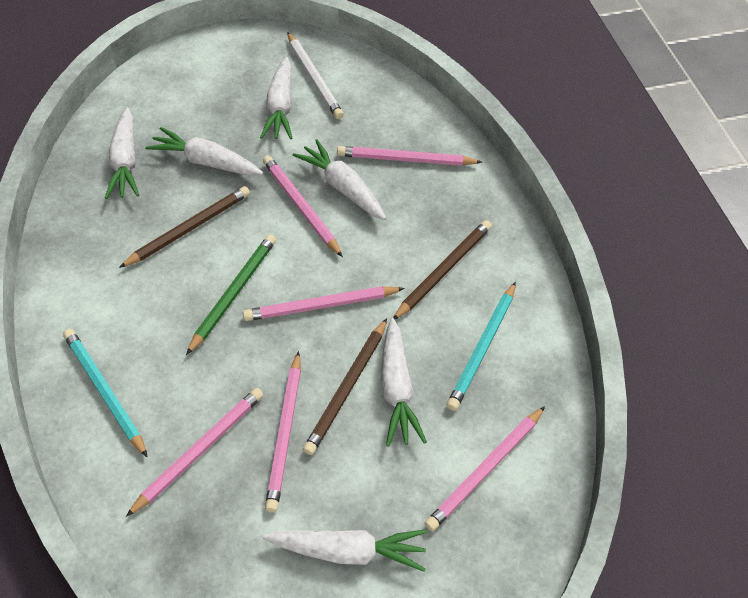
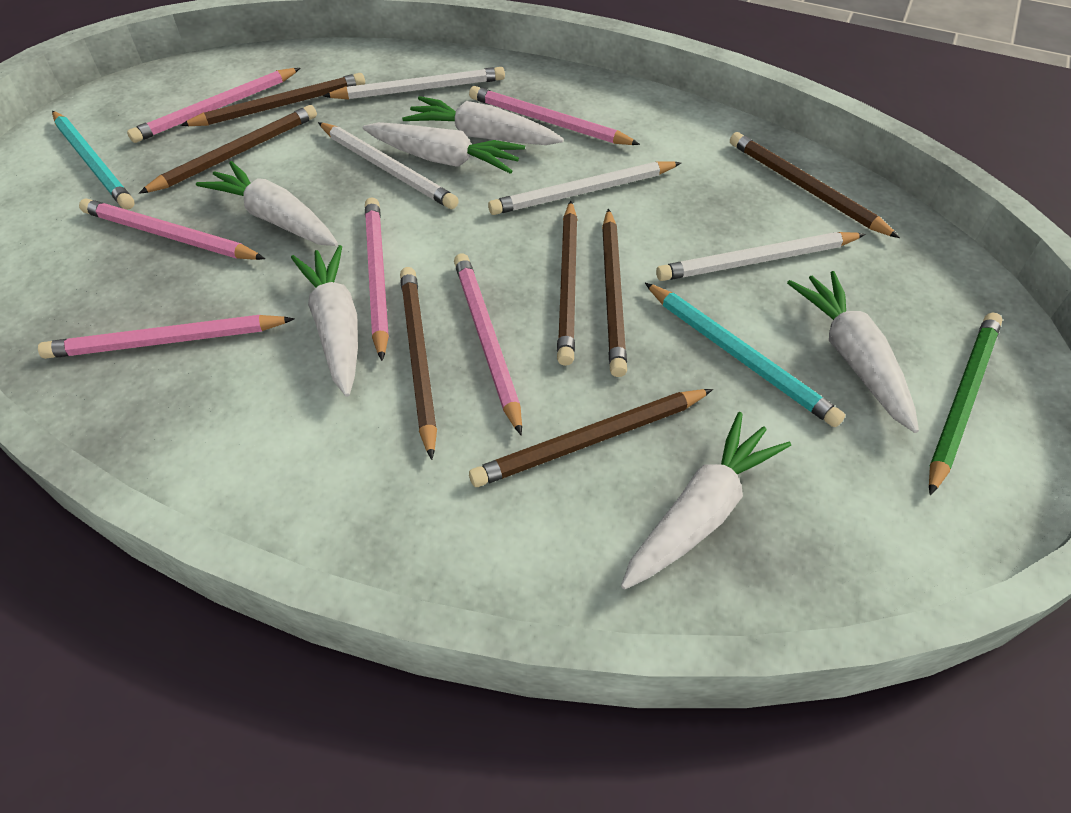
brown pencil: [119,186,250,268] [303,318,387,455] [393,220,492,320] = 3 -> [139,105,317,194] [180,73,365,126] [400,267,437,460] [469,389,713,487] [557,201,578,366] [602,208,627,377] [730,132,900,238] = 7
white pencil: [287,32,344,119] = 1 -> [318,122,459,209] [323,67,505,100] [488,162,681,215] [656,232,866,281] = 4

